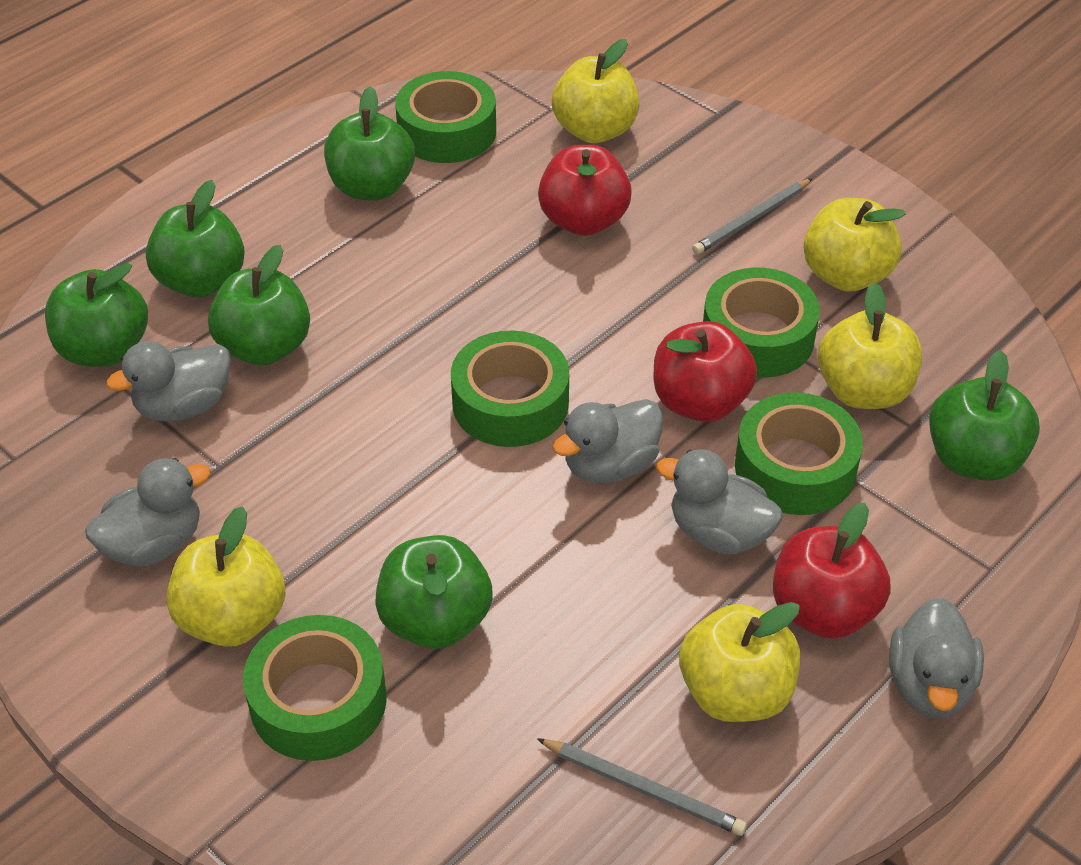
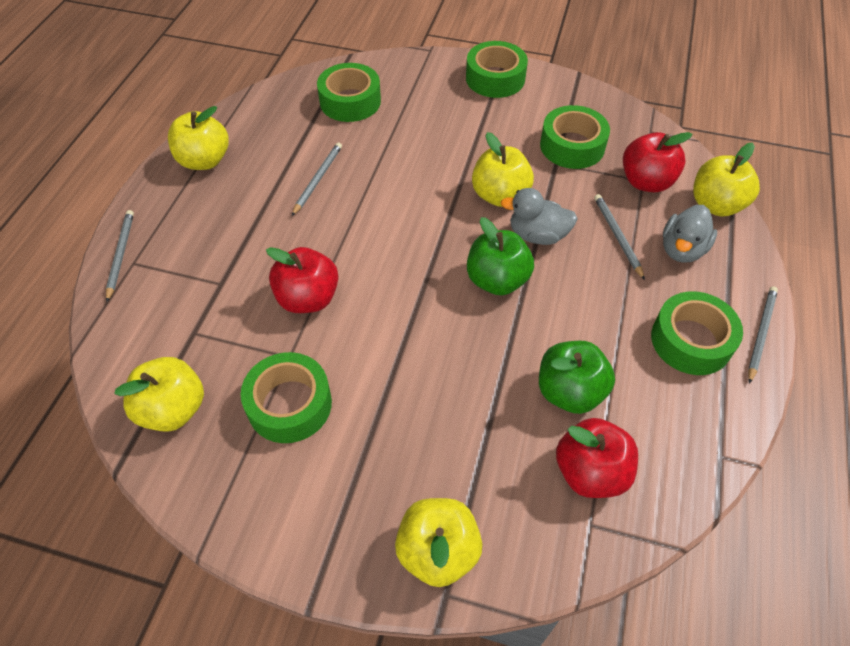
green apple: [45,263,148,367] [146,180,245,298] [208,245,310,366] [324,86,415,201] [375,535,493,649] [929,350,1040,481] = 6 -> [467,217,534,295] [539,341,615,414] = 2
grey duck: [85,458,211,567] [106,341,231,422] [553,399,663,483] [656,449,783,554] [889,598,984,718] = 5 -> [500,188,578,245] [663,205,717,263] = 2
grey pencil: [537,738,747,836] [692,178,812,255] = 2 -> [106,210,134,302] [292,143,342,216] [594,194,645,280] [748,286,778,384] = 4

